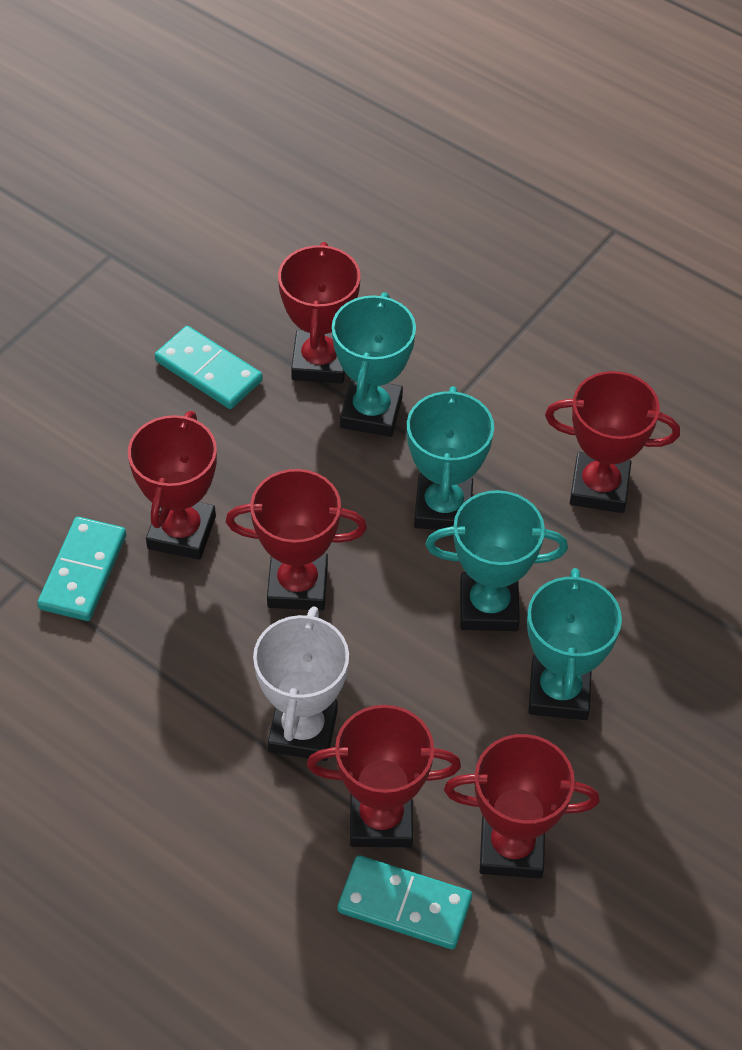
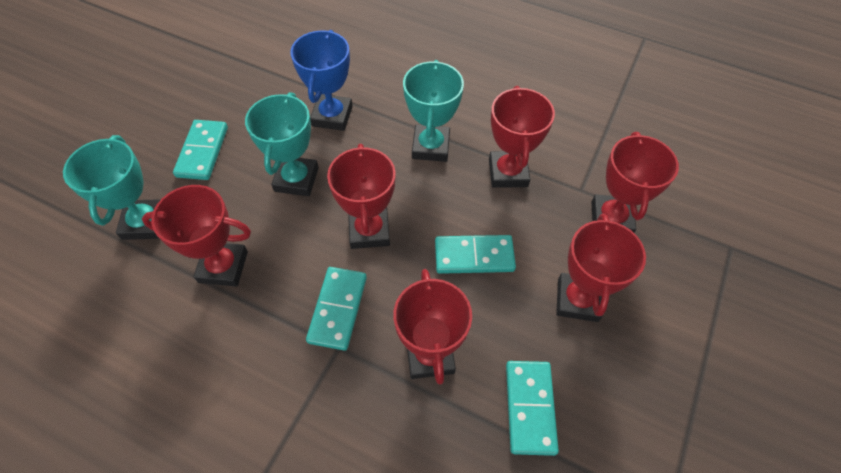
blue trophy: none = 0 -> [290,30,353,131] = 1
turquoise domino: [37,517,126,621] [155,326,263,409] [338,855,472,949] = 3 -> [173,120,228,180] [306,267,367,351] [435,235,516,274] [506,361,559,456] = 4
turquoise trophy: [332,292,416,437] [407,386,494,530] [426,490,568,631] [527,568,622,720] = 4 -> [63,135,161,240] [245,92,319,196] [403,60,464,162] = 3
white trophy: [253,606,349,761] = 1 -> none = 0

